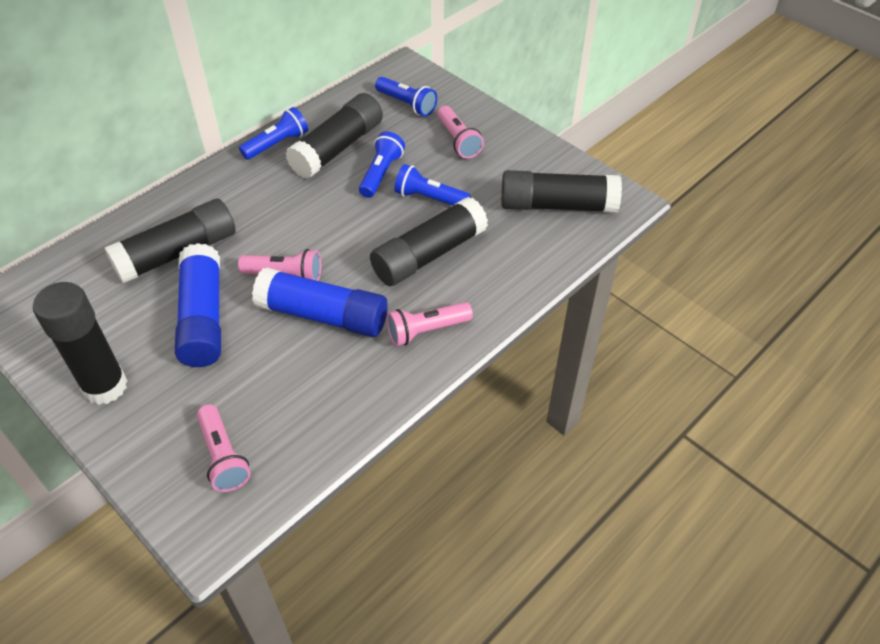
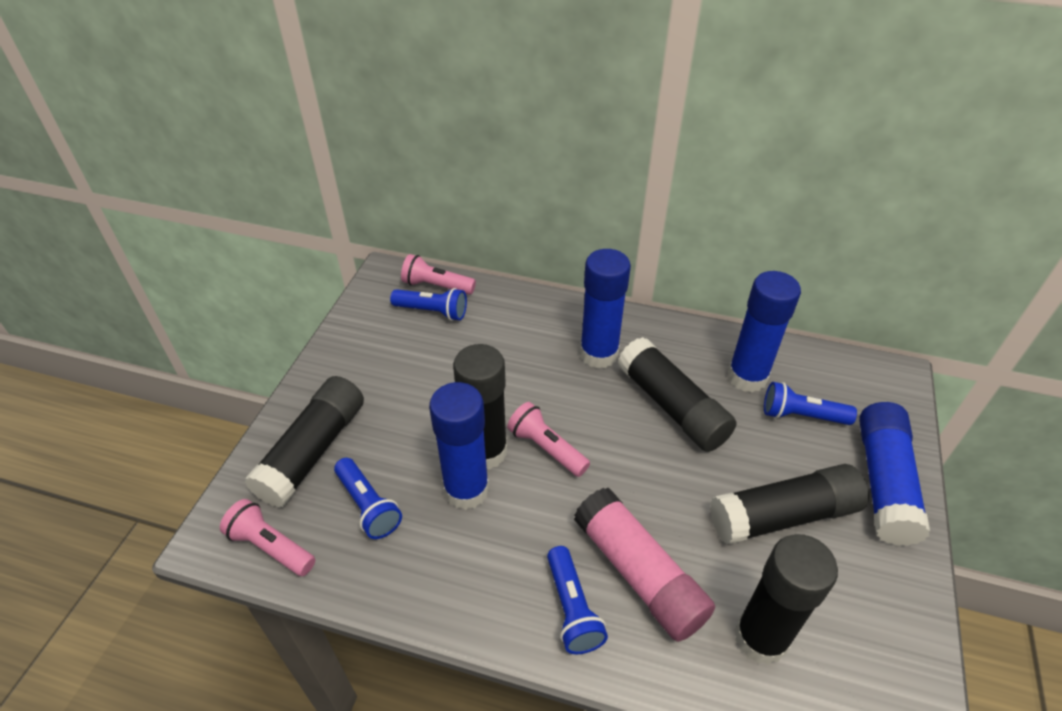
blue glue stick: [175,243,221,367] [252,267,388,337] = 2 -> [429,382,489,510] [580,249,631,369] [728,271,801,393] [859,402,930,546] = 4
pink flashlight: [197,404,251,492] [238,249,321,281] [386,302,473,346] [437,106,484,159] = 4 -> [220,499,315,576] [401,254,476,295] [507,402,590,477] = 3
pink glue stick: none = 0 -> [574,488,715,642] = 1

